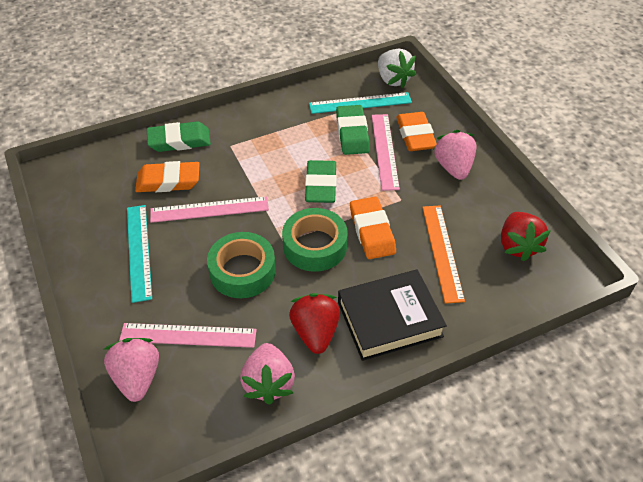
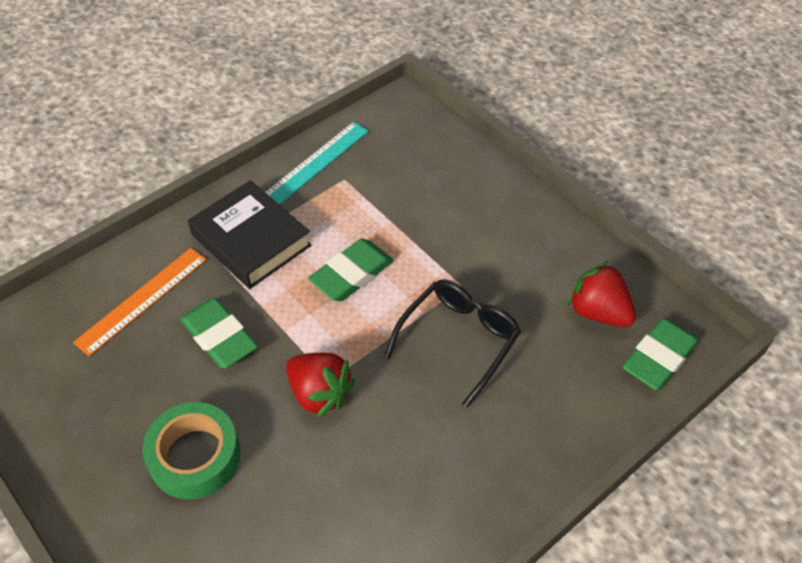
black glasses: none = 0 -> [384,279,521,407] = 1
green tape: [207,232,276,298] [282,208,348,272] = 2 -> [142,402,241,499] = 1
orange eraser: [135,161,200,192] [350,197,396,259] [396,112,437,151] = 3 -> none = 0
pink ruler: [119,323,257,348] [150,196,269,223] [372,114,400,191] = 3 -> none = 0
pink strawberry: [104,338,159,402] [240,343,295,405] [433,130,477,180] = 3 -> none = 0
turquoise ruler: [127,205,152,303] [309,92,412,114] = 2 -> [265,122,369,205] = 1
white strawberry: [378,49,416,88] = 1 -> none = 0

